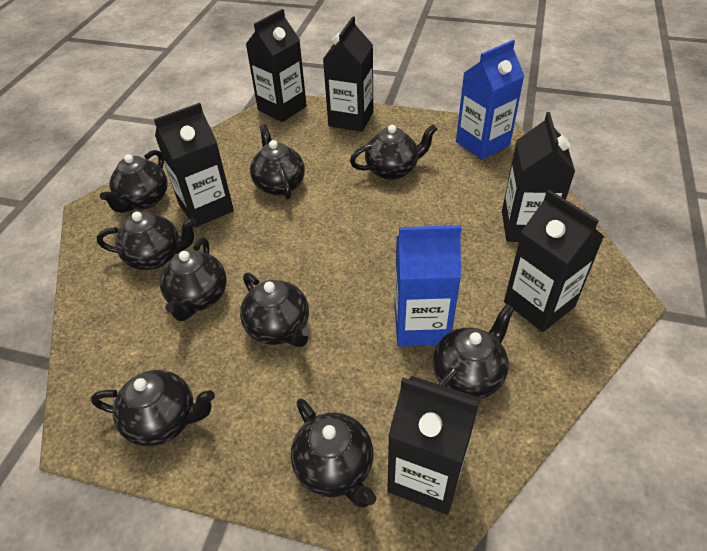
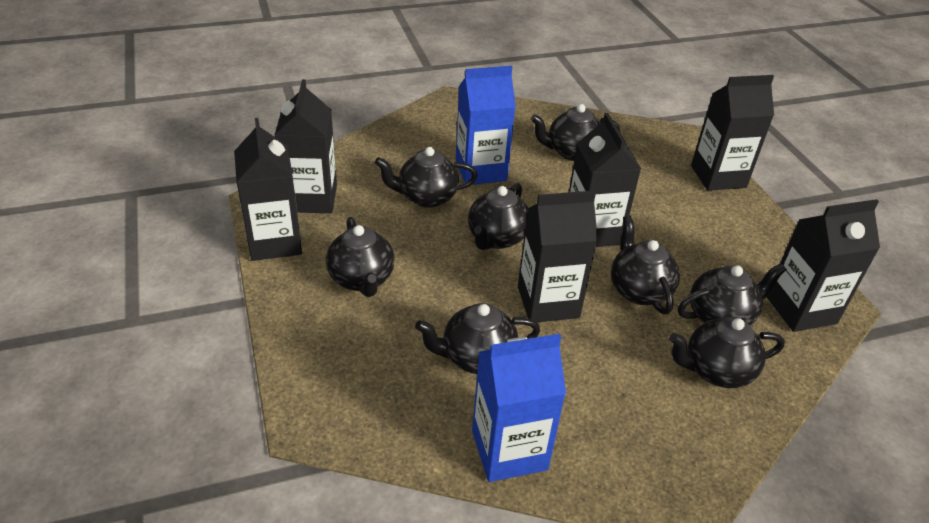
black teapot: [91,370,215,447] [97,212,196,270] [100,150,168,213] [160,237,227,321] [240,273,310,347] [250,125,305,199] [291,398,376,507] [350,124,437,180] [433,304,514,399] = 9 -> [326,217,395,297] [375,147,478,208] [415,303,540,374] [468,183,528,250] [531,104,620,161] [611,216,680,314] [669,317,785,388] [678,263,787,325] = 8

